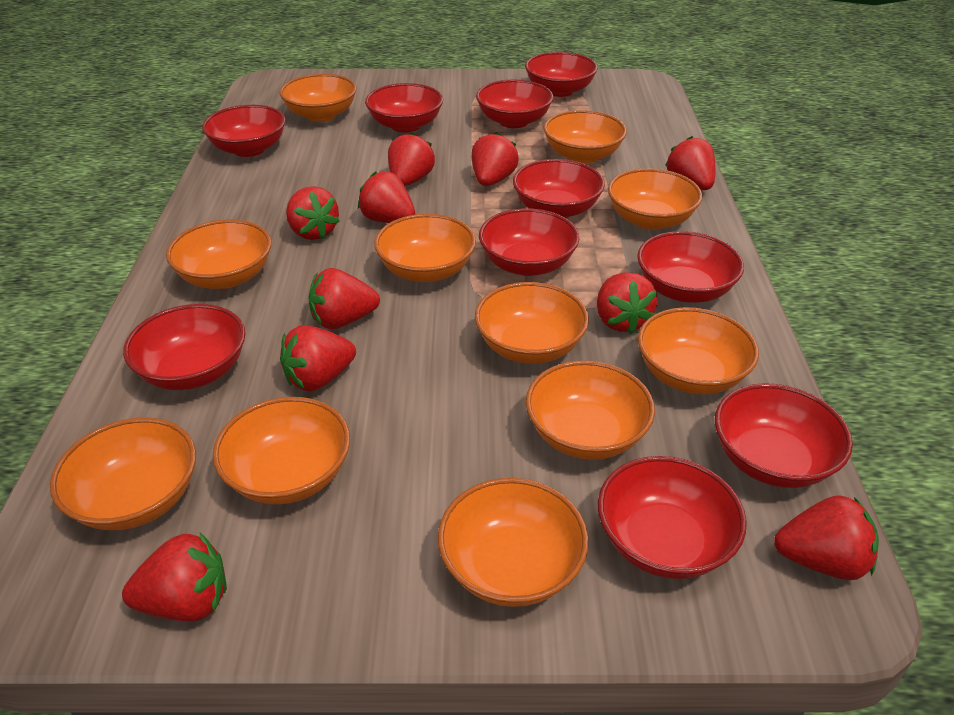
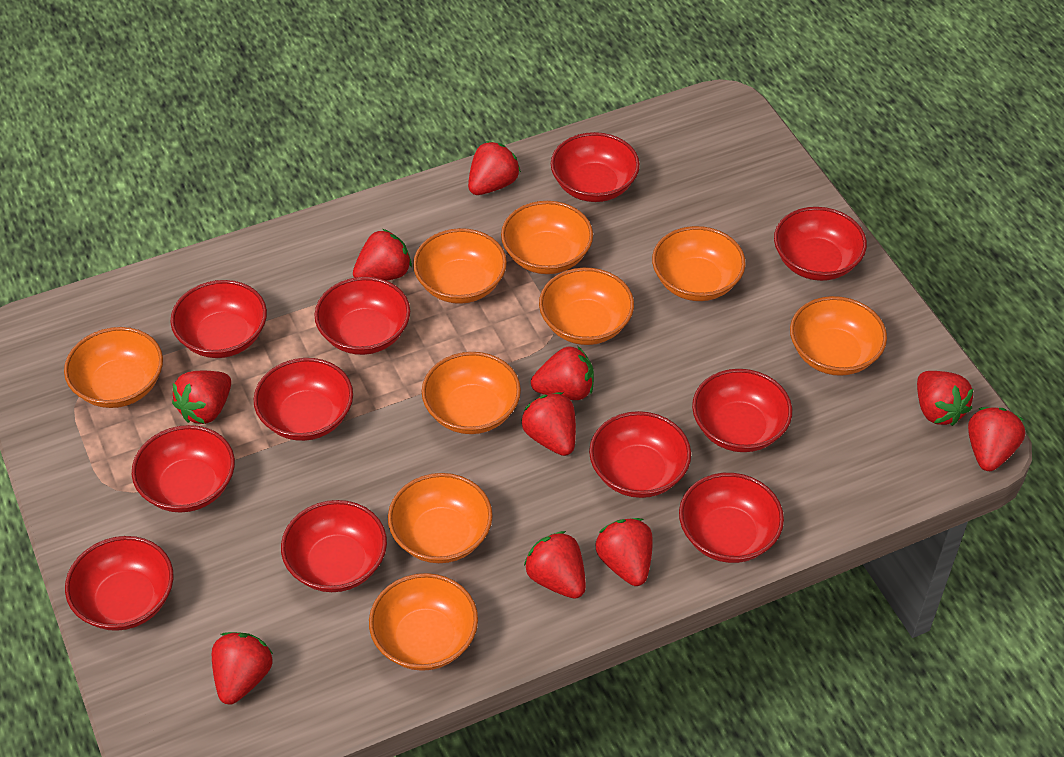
orange bowl: [50,418,196,530] [166,219,271,289] [213,397,350,504] [280,74,357,122] [374,214,476,282] [438,478,588,607] [475,282,589,364] [526,361,655,460] [544,110,627,163] [608,168,702,230] [638,307,759,394] = 11 -> [64,327,163,408] [369,573,478,671] [388,473,493,563] [413,228,507,304] [422,352,521,434] [501,201,593,274] [539,268,634,345] [652,226,746,301] [790,296,887,376] = 9
red bowl: [123,304,245,390] [202,105,286,157] [365,83,443,133] [476,79,553,128] [479,208,579,276] [513,159,605,218] [525,52,598,97] [598,456,747,579] [637,231,744,303] [715,383,853,488] = 10 -> [65,536,173,631] [132,425,235,512] [171,280,267,358] [254,358,353,441] [281,500,387,592] [314,277,410,355] [551,132,640,202] [589,411,691,498] [679,473,784,563] [692,369,792,452] [774,207,867,281] = 11

